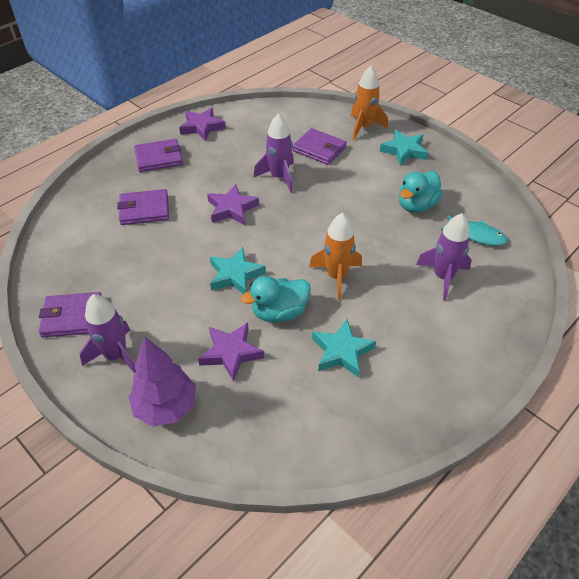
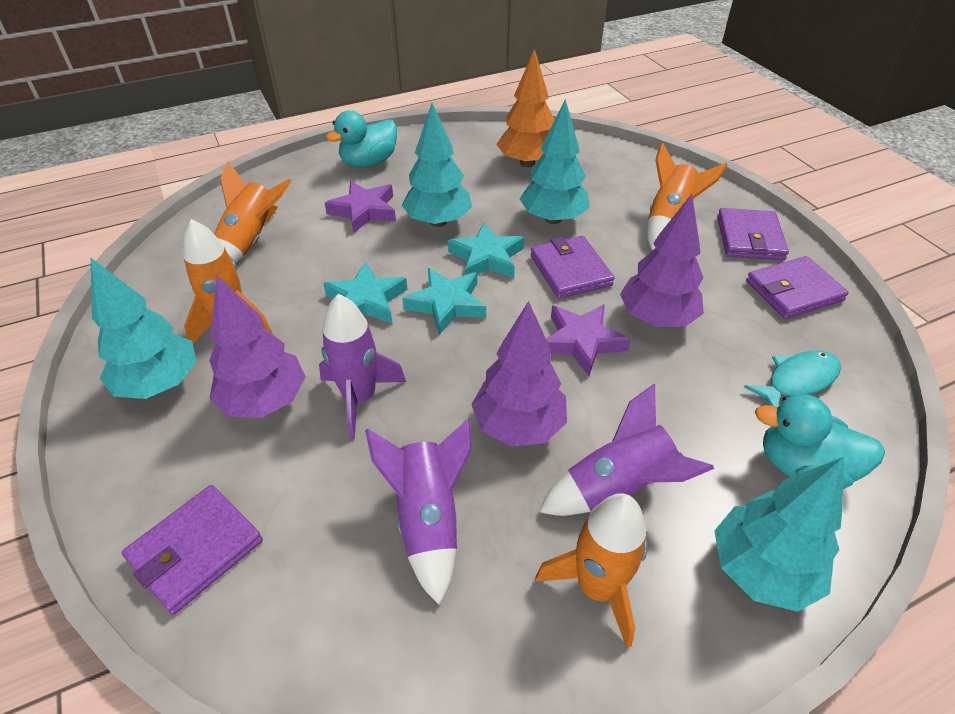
orange rocket: [309,213,362,300] [351,66,388,140] = 2 -> [183,219,272,344] [214,161,291,263] [535,494,648,648] [647,142,727,251] = 4
orange tree: none = 0 -> [496,48,555,167] = 1
purple star: [179,108,226,141] [198,323,264,381] [207,184,259,225] = 3 -> [325,181,396,233] [546,304,631,376] = 2
purple tree: [129,337,196,427] = 1 -> [209,276,306,418] [471,301,567,447] [620,194,704,327] = 3
turquoise tree: none = 0 -> [91,258,196,399] [401,103,472,227] [520,99,590,224] [715,457,844,612] = 4

